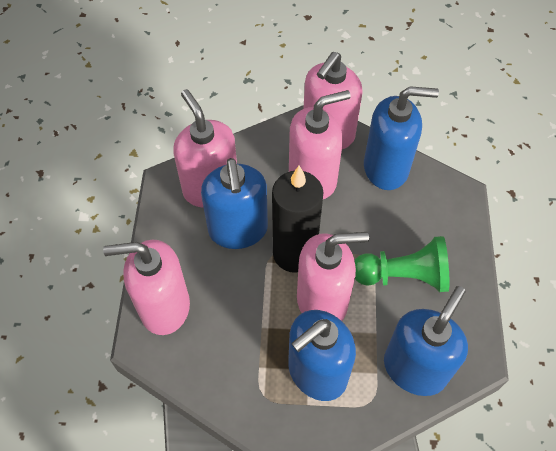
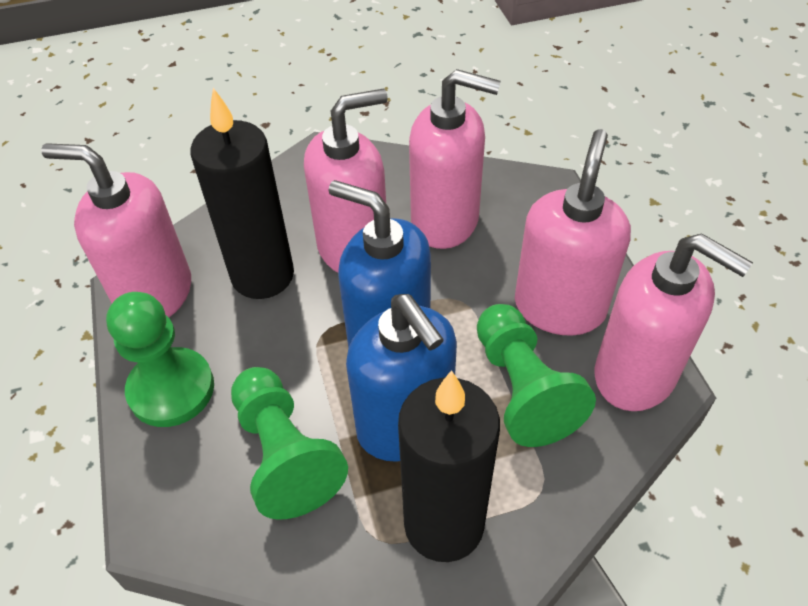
black candle: [272,166,323,273] = 1 -> [191,88,294,299] [398,370,500,562] = 2
blue soap dispenser: [201,158,268,249] [288,310,356,401] [364,86,439,190] [384,286,468,396] = 4 -> [328,180,431,348] [346,294,457,462] = 2
green pawn: [355,236,449,292] = 1 -> [106,292,214,427] [231,367,348,520] [477,304,596,447] = 3

